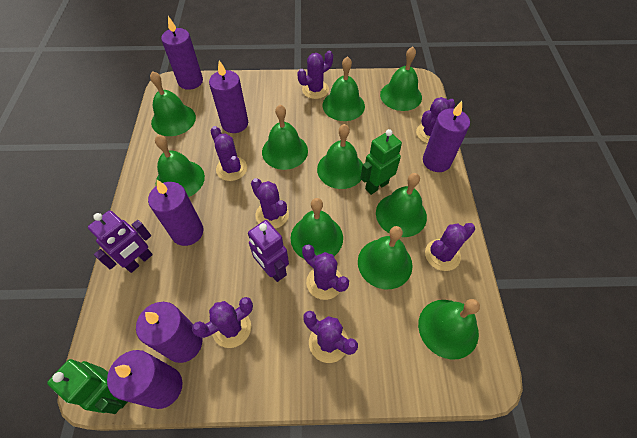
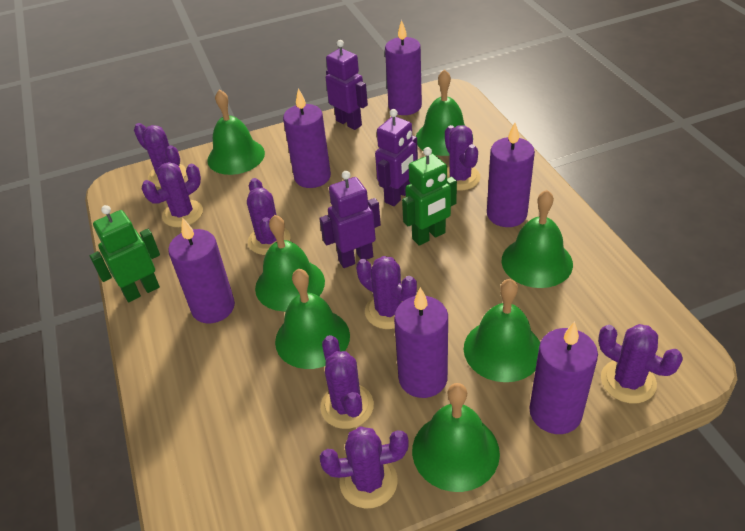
green bell: [150,71,196,136] [155,135,205,197] [262,105,308,170] [291,198,343,259] [317,124,363,189] [322,56,365,121] [358,226,413,289] [376,173,427,237] [380,46,422,111] [418,299,480,360] = 10 -> [207,90,265,175] [255,215,325,311] [275,269,350,369] [412,383,500,492] [416,69,465,156] [464,279,540,382] [501,190,573,288] = 7
purple robot: [88,210,153,273] [248,220,289,282] = 2 -> [319,171,381,268] [326,40,368,130] [375,109,418,206] = 3

